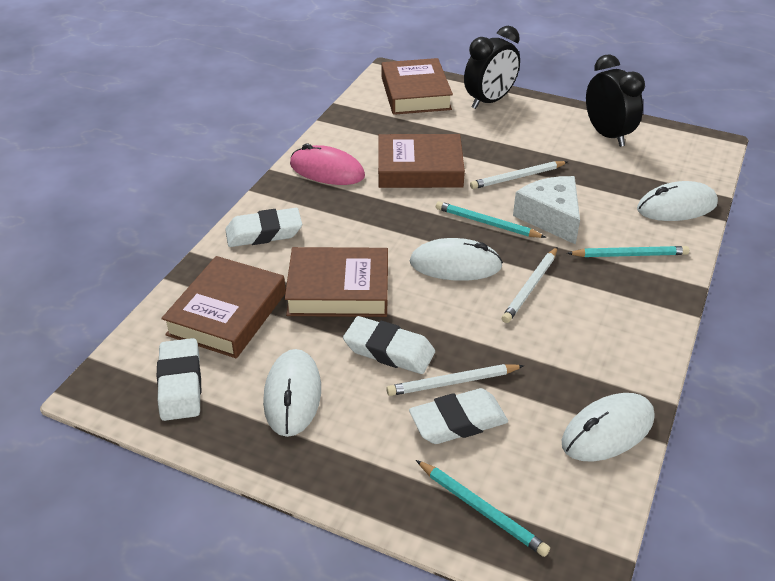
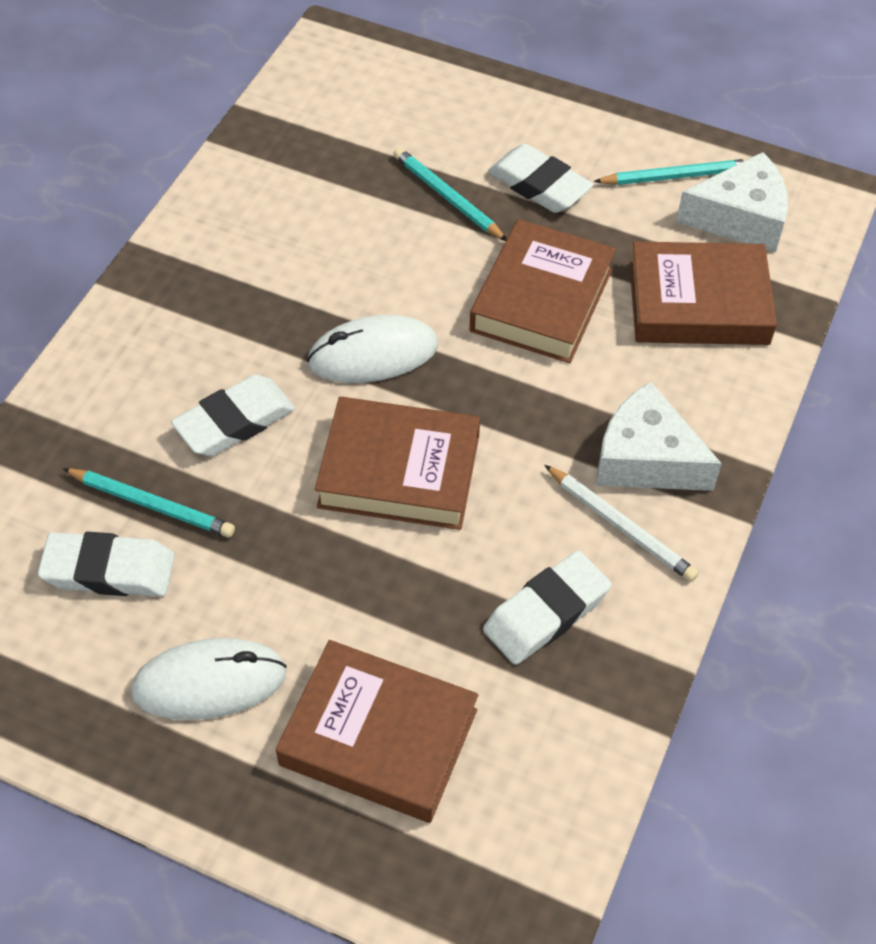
black clock: [464,26,520,109] [586,55,645,147] = 2 -> none = 0
pink mouse: [290,144,365,185] = 1 -> none = 0
white cheese: [513,176,580,245] = 1 -> [596,382,722,491] [676,152,788,252] = 2
white mouse: [263,349,321,437] [410,238,503,281] [562,393,654,462] [637,181,718,221] = 4 -> [131,638,287,720] [307,315,438,383] = 2
white pencil: [386,364,524,396] [470,161,567,189] [502,247,558,323] = 3 -> [544,465,699,582] = 1

